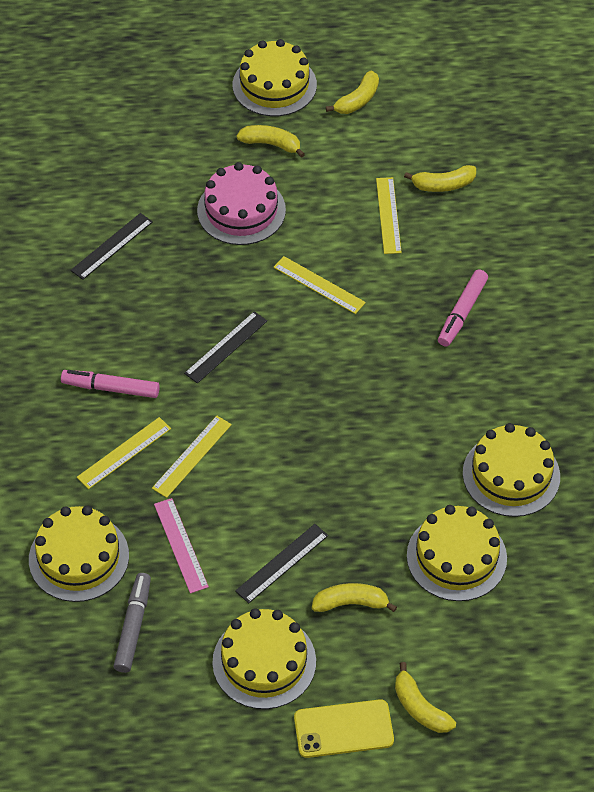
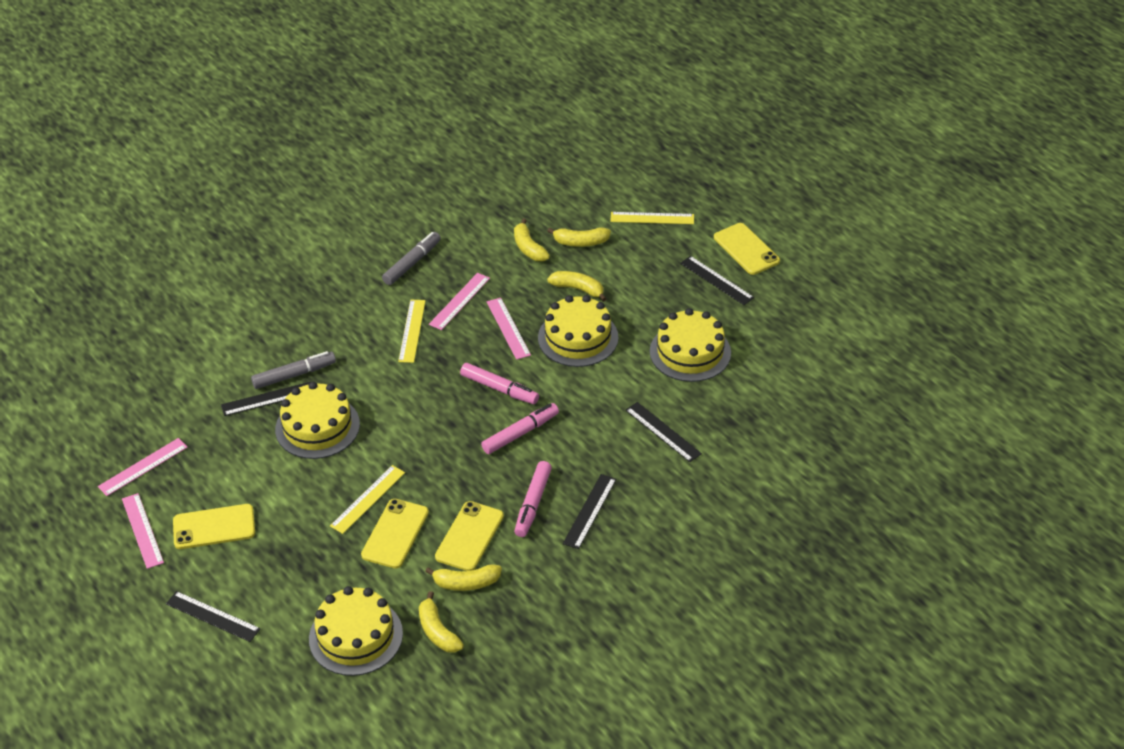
black ruler: [71,213,153,280] [184,311,267,383] [235,524,328,603] = 3 -> [166,591,260,642] [221,382,310,416] [563,474,616,549] [626,402,702,462] [680,256,754,305] = 5
grey marker: [114,573,151,673] = 1 -> [251,351,336,389] [382,232,441,285] = 2
pink cake: [197,162,286,245] = 1 -> none = 0
pink marker: [61,370,160,398] [438,269,488,347] = 2 -> [460,363,539,404] [481,403,559,454] [514,461,552,537] = 3
pink ruler: [154,498,209,593] = 1 -> [98,438,188,496] [122,493,164,569] [429,273,490,330] [487,298,531,360] = 4
yellow cake: [29,506,129,602] [212,608,316,709] [233,39,317,116] [407,505,507,601] [463,423,560,517] = 5 -> [275,382,360,459] [309,586,403,676] [538,295,619,367] [650,308,731,382] = 4
yellow phone: [294,699,394,758] = 1 -> [173,504,255,549] [361,499,429,568] [435,501,504,571] [714,223,780,275] = 4
yellow ruler: [77,417,171,489] [152,416,232,498] [274,256,366,314] [376,177,402,254] = 4 -> [330,465,405,534] [398,300,426,363] [610,212,694,224] = 3

